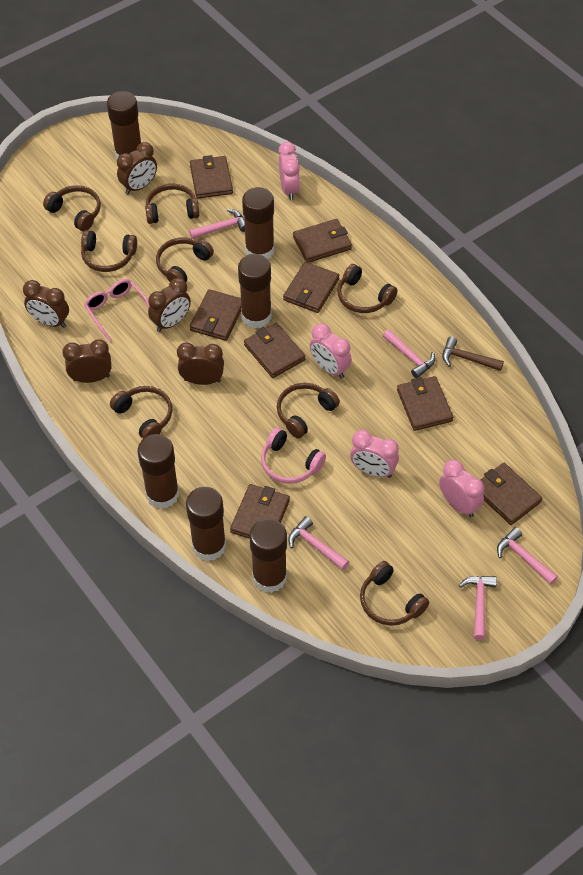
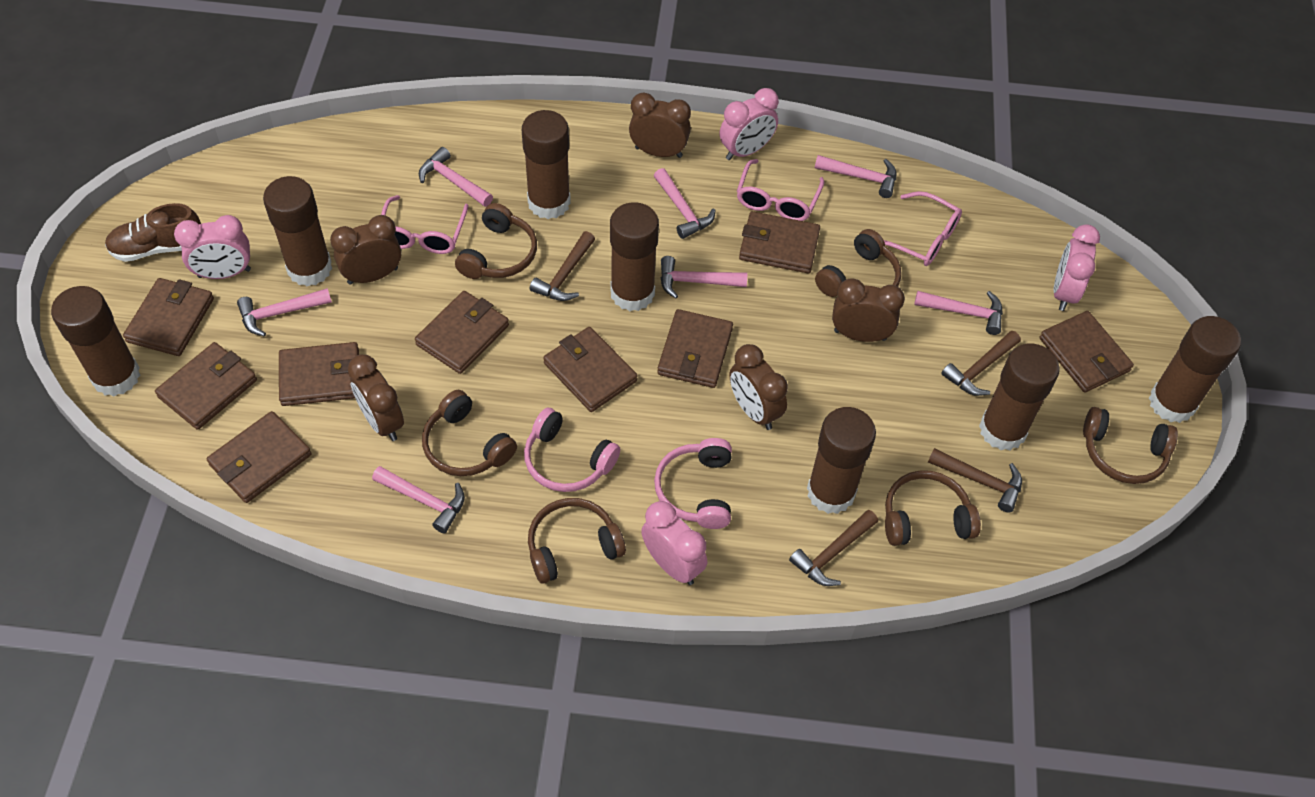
brown glue stick: [107,91,141,159] [138,434,179,509] [186,487,226,561] [238,254,272,328] [242,187,275,259] [250,519,287,593] = 6 -> [51,286,140,396] [263,176,332,286] [522,110,571,219] [610,202,659,311] [807,407,876,514] [979,343,1060,451] [1149,316,1241,423] = 7
brown hammer: [442,336,504,371] = 1 -> [530,231,595,301] [789,510,878,586] [928,448,1022,513] [941,331,1021,396] = 4
brown headphones: [43,185,101,231] [81,230,137,272] [110,386,172,439] [145,183,199,224] [156,237,214,282] [277,383,340,438] [338,264,397,313] [360,561,429,626] = 8 -> [422,390,517,476] [455,203,537,279] [528,498,626,584] [815,229,901,297] [885,470,981,546] [1083,407,1178,484] = 6
brown shoe: none = 0 -> [105,203,201,262] = 1
brown wallet: [190,155,233,199] [190,289,241,341] [230,484,290,539] [244,323,305,378] [283,262,339,313] [293,219,352,263] [397,376,453,431] [481,463,542,525] = 8 -> [123,278,214,356] [155,342,257,430] [207,411,311,503] [279,342,359,406] [415,291,509,374] [543,327,637,412] [657,309,733,388] [739,211,820,273] [1040,311,1134,393] = 9
pink glasses: [84,279,150,341] = 1 -> [381,195,469,254] [737,159,824,221] [884,191,962,266] = 3
pink hammer: [189,209,245,239] [288,516,349,570] [383,329,435,378] [459,576,497,640] [497,527,558,585] = 5 -> [237,288,332,337] [372,466,465,533] [419,147,493,207] [654,168,716,239] [660,256,747,298] [815,155,896,198] [914,291,1003,335] = 7
pink headphones: [261,428,326,484] = 1 -> [524,408,620,492] [654,438,732,529] = 2

